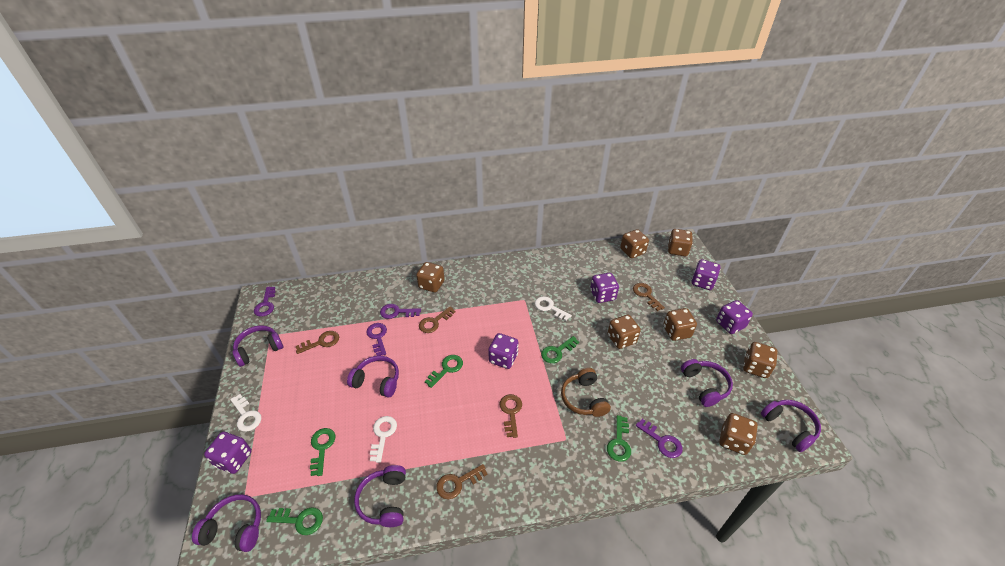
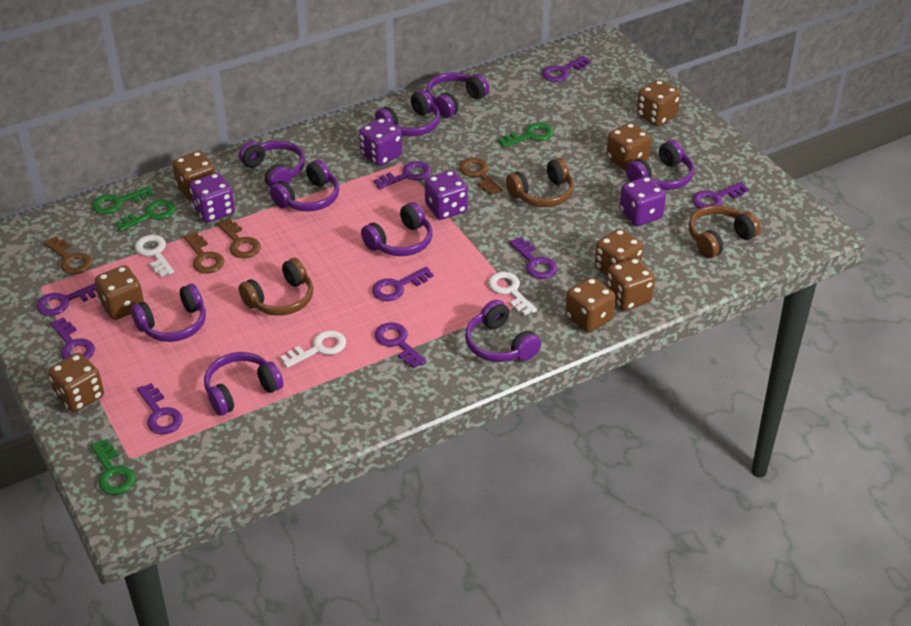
brown dice: [416,262,445,293] [608,315,641,349] [620,229,649,258] [663,308,697,341] [668,229,693,256] [719,413,758,455] [743,342,778,378] = 7 -> [48,353,104,412] [95,265,144,320] [172,151,215,200] [565,277,616,333] [595,229,643,275] [606,123,651,171] [606,257,655,311] [637,80,680,126] = 8
brown headphones: [561,368,611,417] = 1 -> [239,258,313,316] [506,158,574,207] [688,205,761,258] = 3
brown key: [295,331,339,354] [419,306,455,333] [436,464,488,499] [499,394,522,438] [633,283,665,311] = 5 -> [44,236,92,274] [183,232,224,274] [217,219,261,258] [459,158,503,195] = 4
green key: [266,507,323,535] [310,428,336,476] [425,355,463,388] [541,336,579,363] [607,415,631,461] = 5 -> [91,439,136,495] [92,186,154,214] [115,200,176,232] [498,123,554,148] = 4
purple dice: [204,432,251,474] [488,333,518,369] [590,273,619,303] [691,259,720,290] [716,300,753,334] = 5 -> [189,173,235,223] [359,118,402,166] [425,170,468,220] [620,176,666,226] = 4
purple headphones: [192,494,261,552] [232,325,283,367] [347,356,399,398] [354,465,406,527] [681,359,733,407] [761,400,821,452] = 6 -> [131,284,206,342] [204,352,283,416] [239,140,305,188] [270,160,339,212] [361,202,433,256] [375,90,440,136] [426,72,489,118] [465,300,541,362] [626,140,694,190] = 9
purple key: [254,287,276,317] [366,323,387,356] [380,304,421,319] [636,419,683,458] = 4 -> [36,283,97,316] [50,317,95,359] [137,383,183,434] [372,267,433,301] [374,161,432,189] [375,322,426,368] [509,237,557,279] [542,56,591,82] [692,182,749,208] = 9

